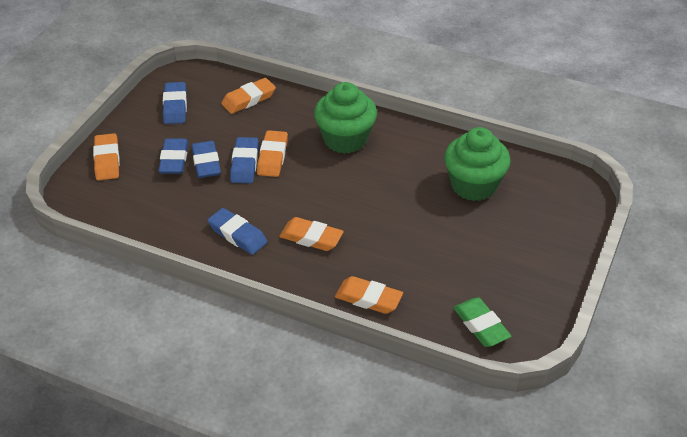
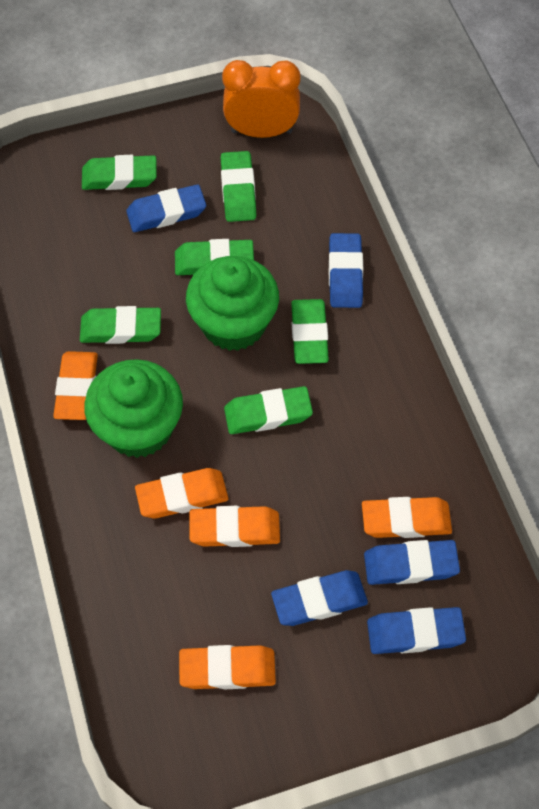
green eraser: [453,297,511,347] = 1 -> [80,306,161,344] [82,155,157,190] [175,239,254,275] [221,151,256,222] [224,386,313,434] [291,299,329,364] = 6
orange clock: none = 0 -> [222,60,301,138] = 1

